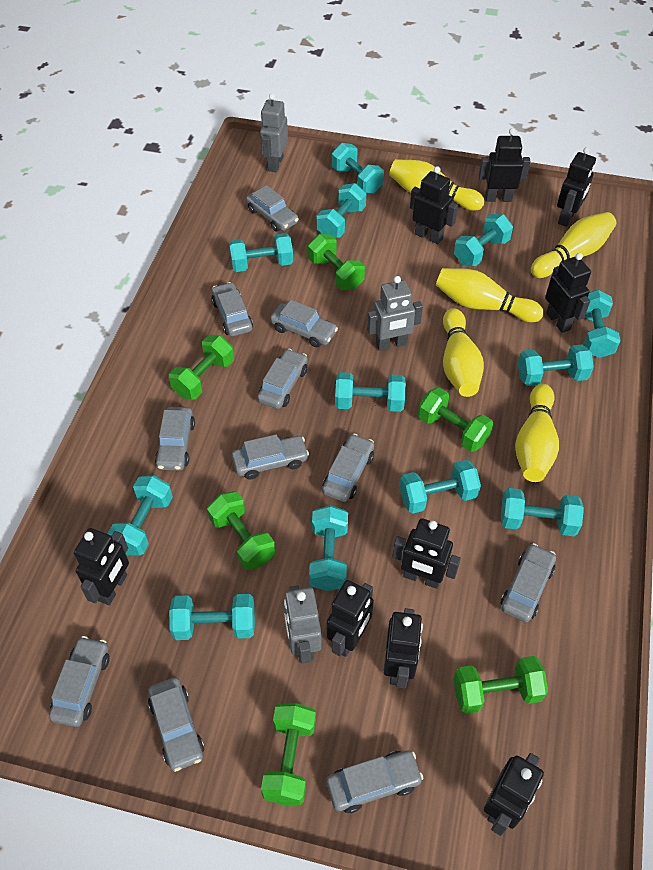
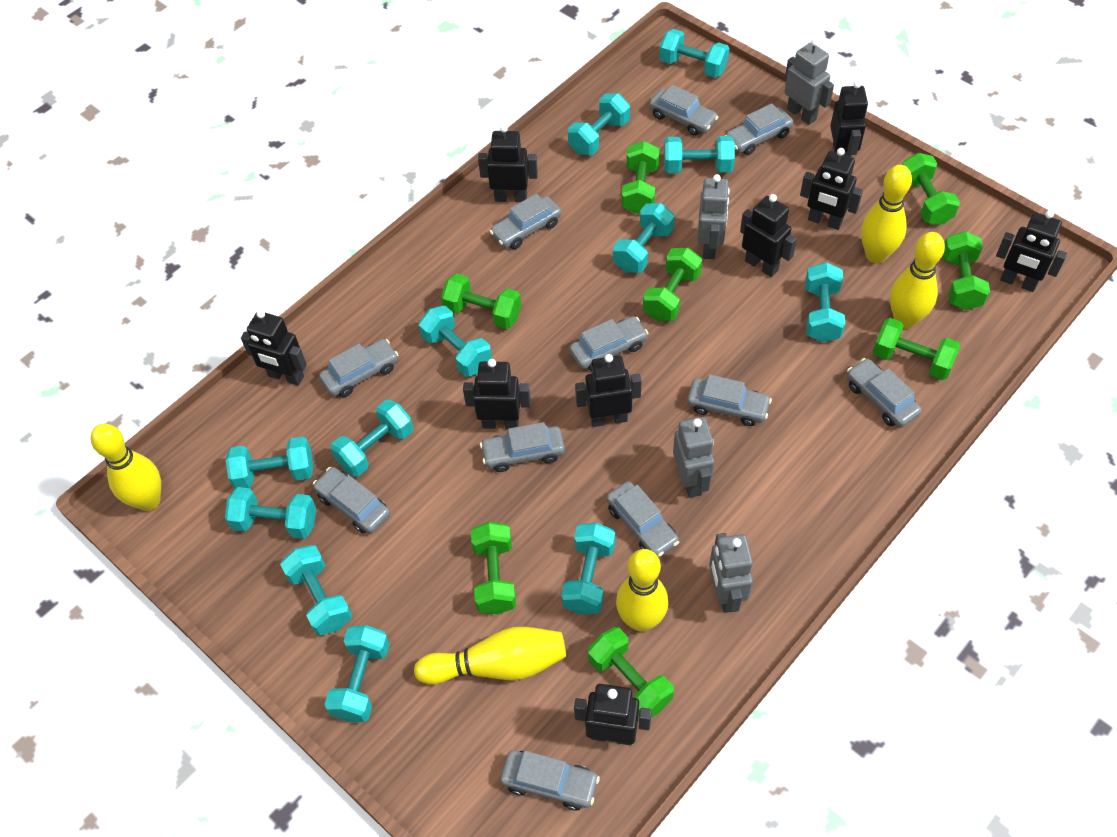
green dumbbell: [169,335,234,400] [207,491,275,570] [261,703,316,805] [308,234,365,290] [418,387,493,452] [453,656,548,714] = 6 -> [441,273,521,329] [471,522,516,614] [588,627,674,718] [621,141,660,214] [643,247,702,321] [873,318,960,380] [902,153,960,225] [943,231,990,310] = 8
grey robot: [260,93,288,172] [284,585,322,664] [367,276,423,351] = 3 -> [673,417,714,498] [697,174,730,259] [709,533,753,613] [785,39,834,125] = 4

